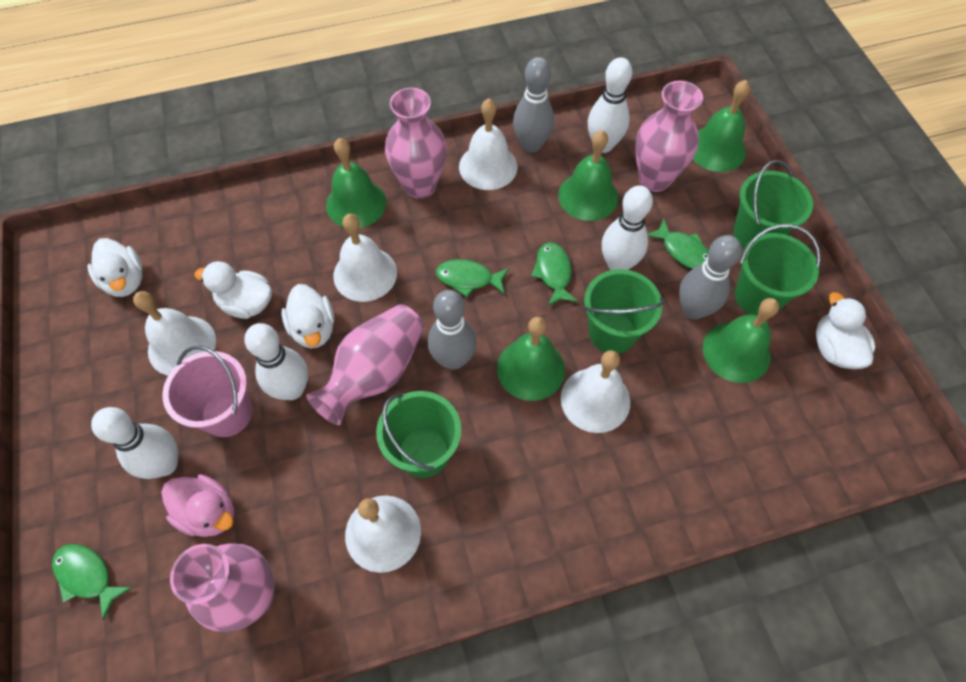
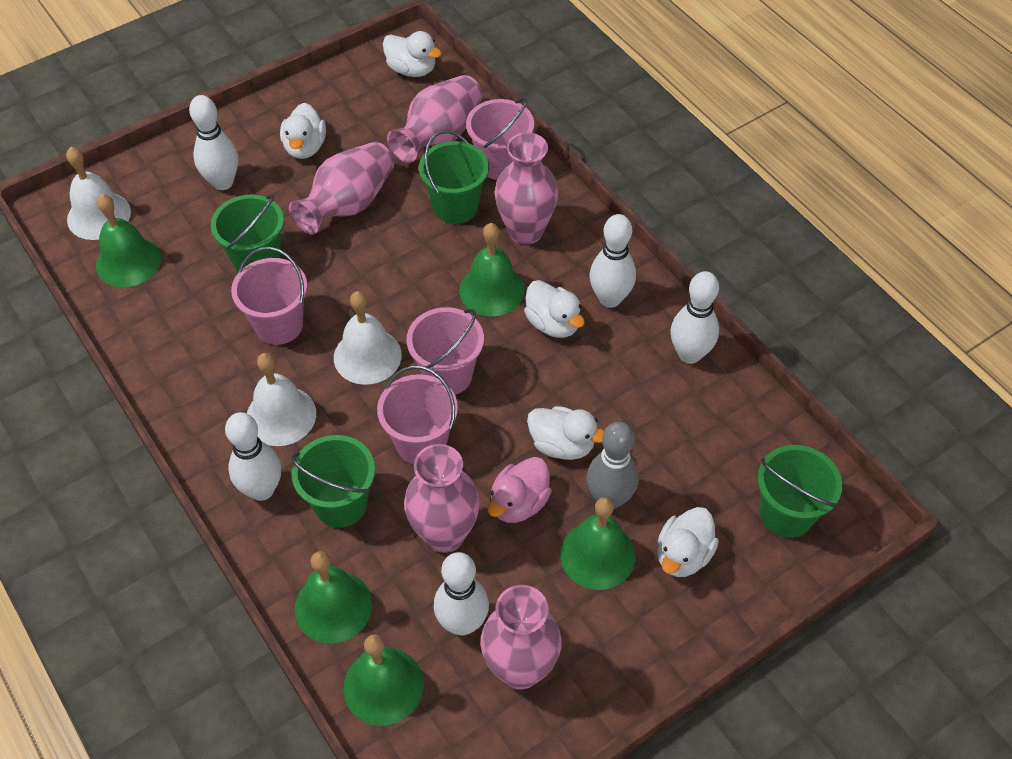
green fish: [52,544,132,620] [436,259,509,297] [531,242,578,306] [648,219,709,269] = 4 -> none = 0
grey bowling pin: [428,290,477,370] [513,57,554,153] [679,235,741,320] = 3 -> [587,422,638,509] = 1
pink bucket: [162,345,253,437] = 1 -> [231,247,307,345] [377,365,458,464] [406,307,484,395] [466,98,534,180] = 4
pink vase: [170,543,274,632] [306,304,425,425] [385,88,447,199] [635,81,703,192] = 4 -> [289,141,394,235] [387,75,482,163] [404,444,480,553] [481,585,562,690] [495,132,558,245] = 5
white bell: [133,291,216,376] [333,214,397,302] [345,496,421,573] [459,99,517,190] [561,350,630,433] = 5 -> [66,147,131,240] [247,353,316,446] [334,291,402,385] = 3
white bowling pin: [91,407,178,479] [244,323,308,400] [588,57,633,153] [602,185,653,270] = 4 -> [189,95,238,190] [225,412,281,501] [434,552,489,636] [590,214,636,308] [670,271,719,364] = 5
white duck: [88,238,142,297] [194,261,272,319] [282,284,334,348] [816,292,876,369] = 4 -> [280,103,326,159] [383,31,442,77] [524,280,585,338] [527,406,604,460] [657,507,719,577] = 5

